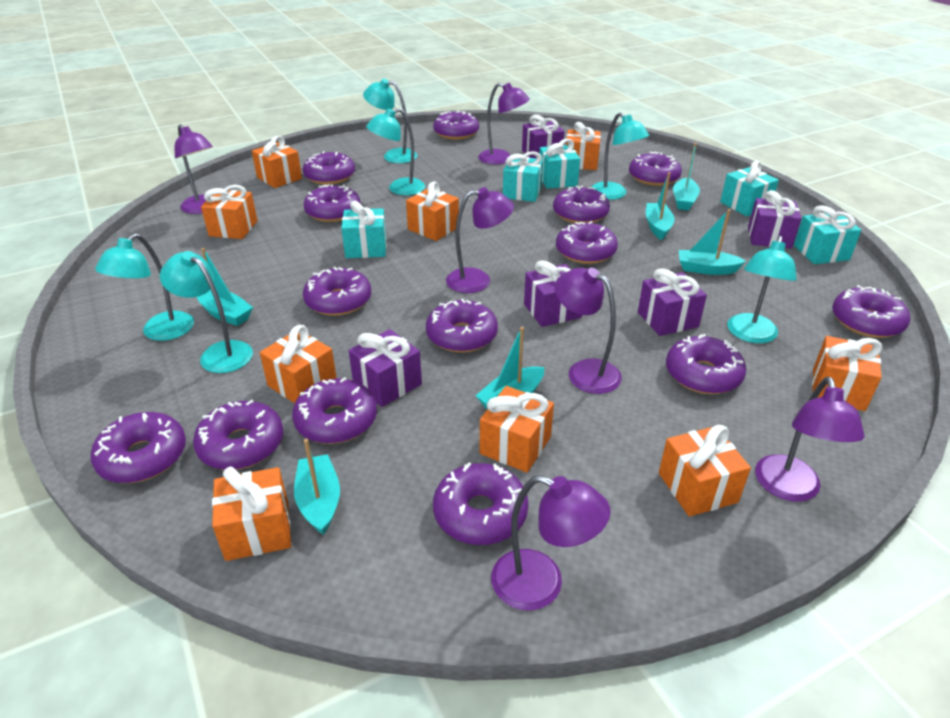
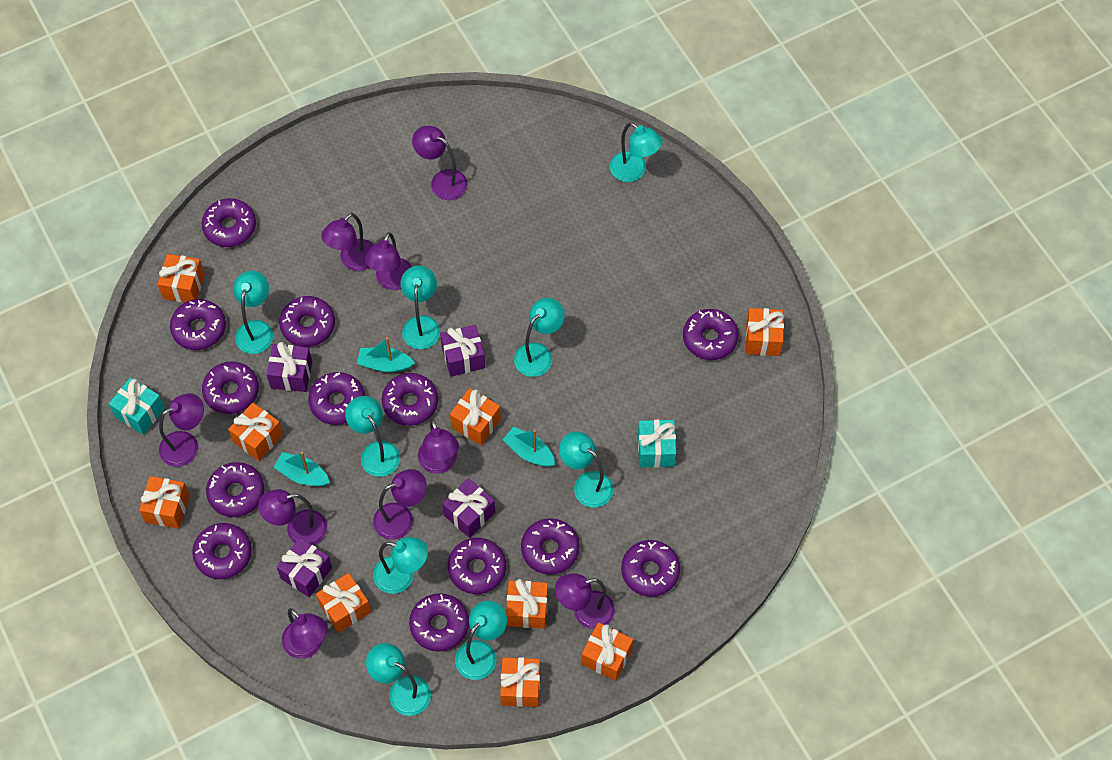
purple donut: [90,412,186,483] [193,400,283,470] [292,377,377,444] [303,151,355,185] [303,267,371,316] [304,184,361,222] [426,299,498,353] [433,110,479,140] [433,463,529,545] [553,186,610,223] [556,221,618,264] [629,152,682,186] [666,334,746,394] [832,285,910,338] = 14 -> [170,299,226,350] [192,523,252,579] [202,198,256,247] [202,362,259,414] [206,462,264,517] [279,296,335,347] [308,372,365,425] [382,373,438,426] [409,593,469,652] [448,538,506,594] [521,518,580,575] [621,540,680,597] [683,309,739,360] = 13
purple gift: [349,329,422,407] [522,115,565,158] [524,260,582,327] [638,268,707,336] [748,190,802,249] = 5 -> [267,342,312,392] [277,538,332,597] [440,325,485,377] [442,478,495,538] = 4
purple lamp: [175,124,213,214] [446,187,514,293] [478,83,530,165] [491,475,611,610] [554,268,622,394] [755,377,865,502] = 6 -> [159,393,204,467] [258,489,327,545] [282,608,328,659] [321,213,374,271] [365,232,412,290] [373,469,427,540] [412,126,468,200] [418,419,459,474] [555,573,615,629] = 9
turquoise boat: [197,248,253,326] [294,439,340,535] [475,327,544,409] [646,172,675,240] [673,143,700,211] [679,209,746,275] = 6 -> [274,452,330,486] [357,337,415,372] [503,426,555,467] = 3
turquoise gift: [341,201,387,258] [503,151,543,202] [540,139,580,189] [720,161,779,216] [794,205,861,264] = 5 -> [109,377,165,435] [638,420,676,468] = 2
turquoise lamp: [95,233,194,341] [160,251,253,373] [363,79,417,163] [366,108,425,195] [591,112,649,200] [727,236,797,343] = 6 -> [233,271,273,354] [345,396,400,477] [366,643,431,716] [373,537,428,594] [400,266,440,349] [455,601,507,680] [514,298,565,377] [559,432,614,508] [610,122,663,182] = 9

